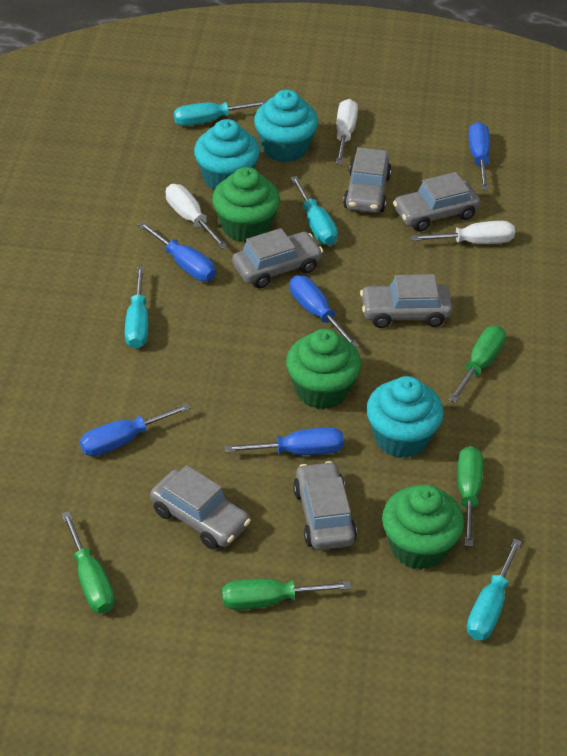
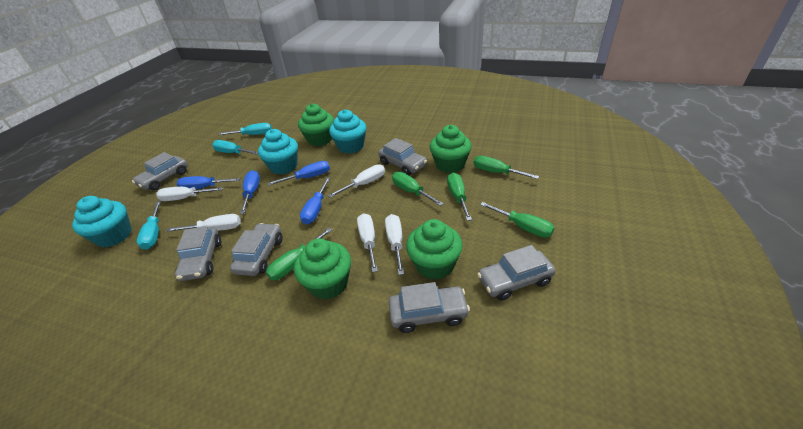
blue screwdriver: [80,403,191,456] [138,222,216,281] [225,427,344,455] [290,275,359,347] [468,122,490,190] = 5 -> [177,176,241,189] [240,170,260,214] [267,161,330,186] [300,177,330,225] = 4
green cupcake: [212,167,280,243] [286,329,361,409] [382,484,464,570] = 3 -> [294,239,351,300] [298,103,334,146] [406,219,463,280] [430,125,472,173] = 4
green screwdriver: [61,511,115,613] [222,579,351,610] [448,326,506,403] [457,446,483,546] = 4 -> [266,228,332,280] [392,172,444,206] [447,173,472,221] [474,156,539,179] [480,202,554,238] = 5
turquoise screwdriver: [125,267,148,349] [174,100,267,126] [291,176,338,246] [467,539,522,640] = 4 -> [137,201,161,249] [212,140,258,154] [218,123,272,135] = 3
white screwdriver: [166,184,228,249] [336,99,358,164] [411,221,515,244] = 3 -> [156,187,223,201] [166,214,241,232] [328,164,385,198] [357,213,378,272] [385,214,404,275] = 5

